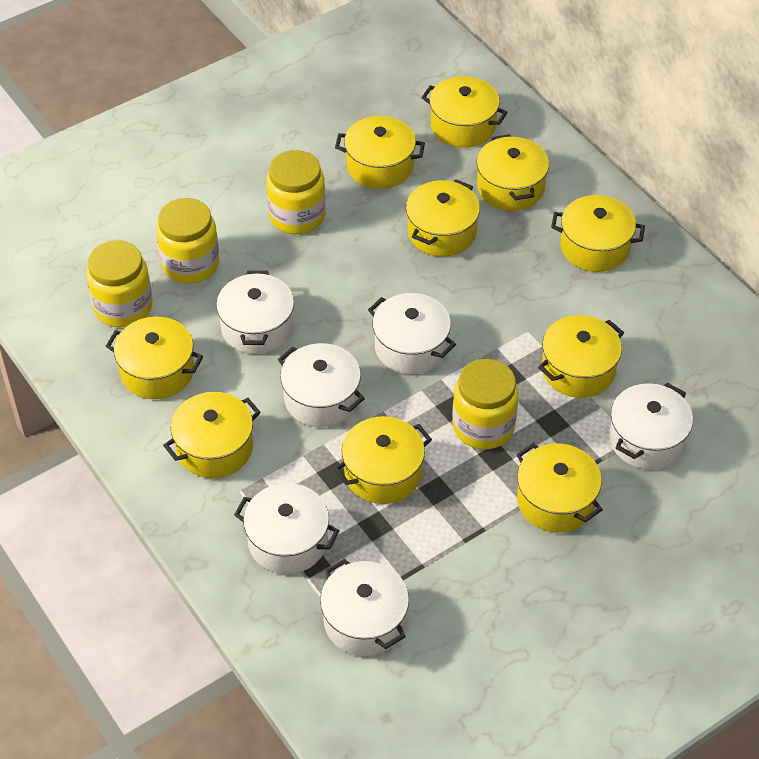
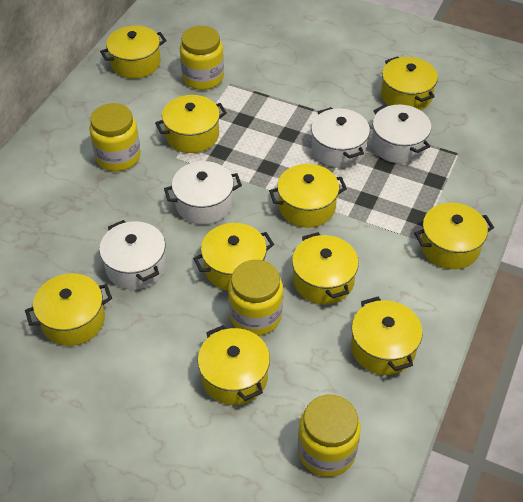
white pot: [216,271,294,354] [234,483,340,574] [278,343,365,427] [320,558,409,656] [368,293,456,374] [609,383,693,470] = 6 -> [99,220,166,290] [164,161,242,225] [311,107,370,168] [372,105,431,164] = 4

